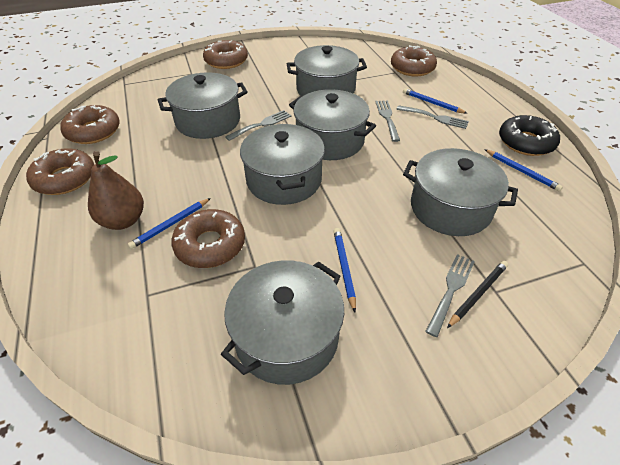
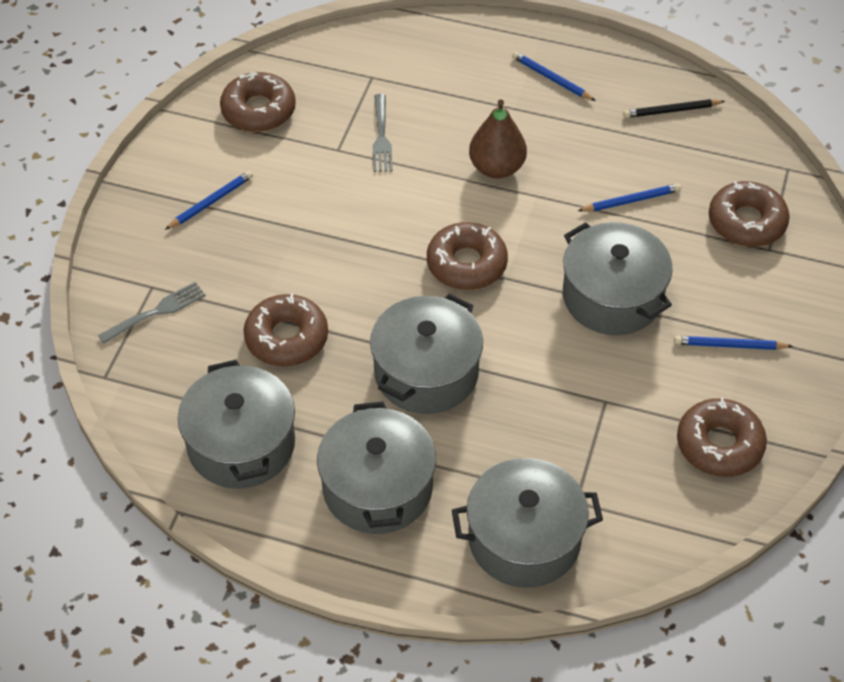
black donut: [499,115,560,156] = 1 -> none = 0
grey fork: [225,110,292,141] [375,100,400,142] [396,105,469,129] [425,254,475,337] = 4 -> [98,282,206,344] [373,94,393,172] = 2
grey pot: [158,72,248,139] [221,260,344,385] [240,124,325,205] [287,45,367,96] [289,89,376,160] [403,148,518,236] = 6 -> [178,360,295,488] [317,401,436,534] [370,294,483,414] [452,458,603,588] [563,222,673,335] = 5

